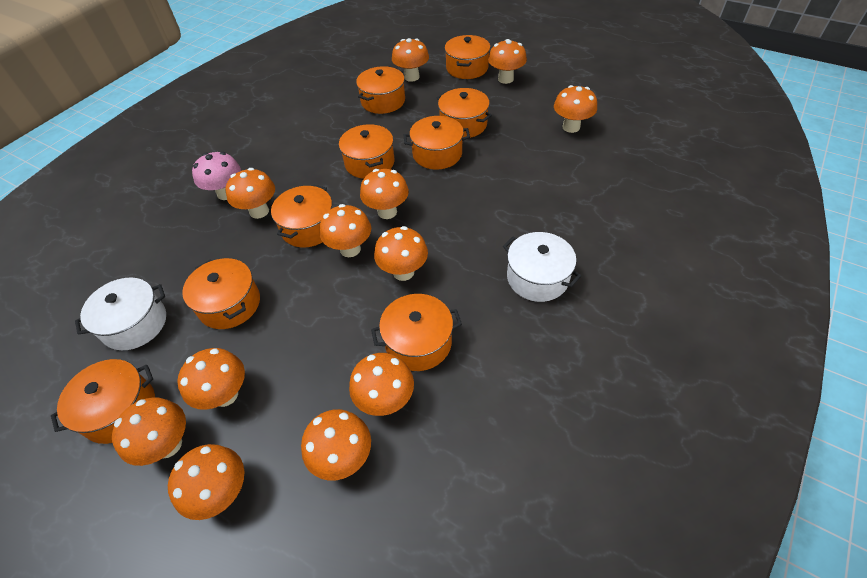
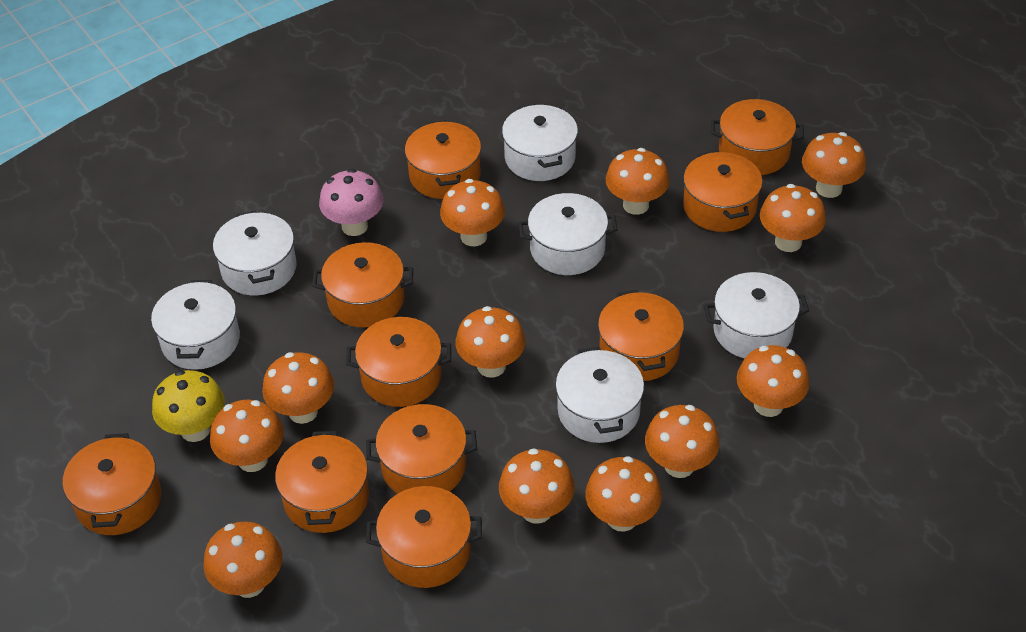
orange pot: [51,359,155,444] [182,258,260,329] [271,185,332,247] [339,124,394,179] [356,66,405,114] [371,294,462,371] [404,116,470,170] [437,88,492,138] [445,35,490,79] = 9 -> [63,433,161,535] [275,431,369,533] [312,242,413,327] [346,317,451,407] [366,404,477,494] [366,486,482,588] [405,120,481,199] [598,289,684,381] [683,151,763,232] [711,99,804,175] = 10
white pot: [75,277,166,350] [503,232,581,302] = 2 -> [151,280,240,370] [213,210,297,295] [502,103,578,181] [518,193,618,275] [555,347,644,443] [704,272,809,358] = 6
yellow mushroom: none = 0 -> [152,370,225,442] = 1

